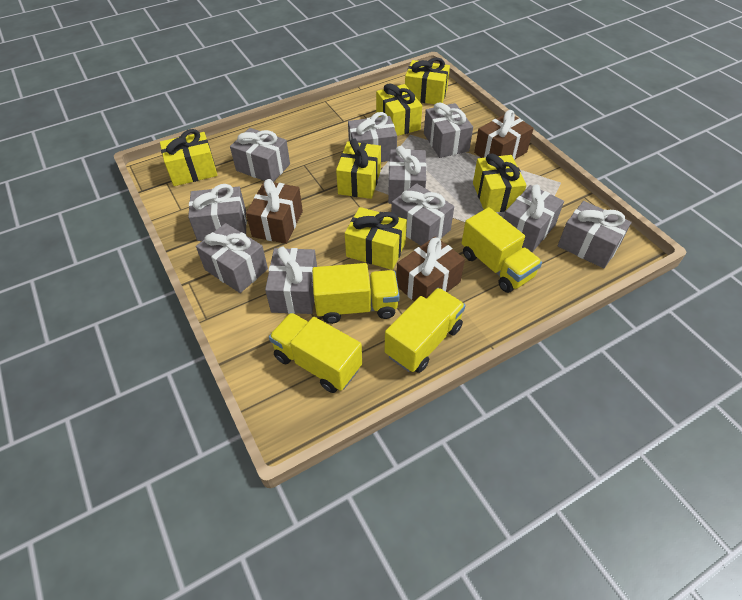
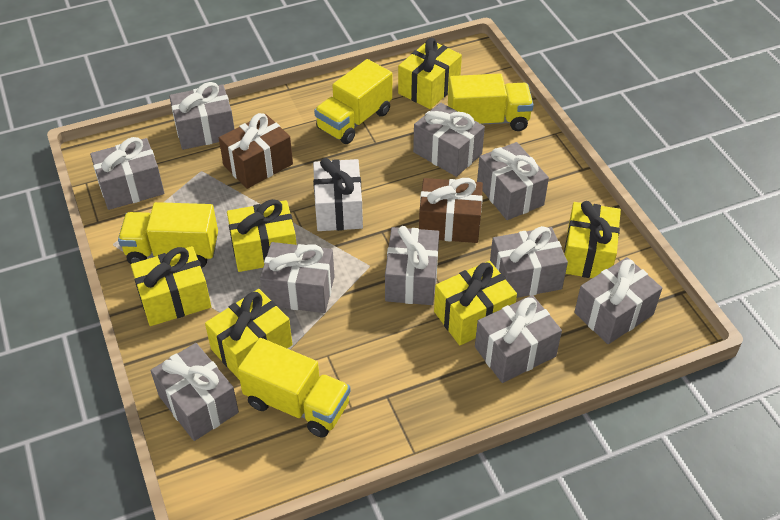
brown gift: [246,179,303,244] [396,237,465,302] [474,110,534,160] = 3 -> [219,113,293,189] [419,178,483,243] = 2
white gift: none = 0 -> [313,158,363,231] = 1

